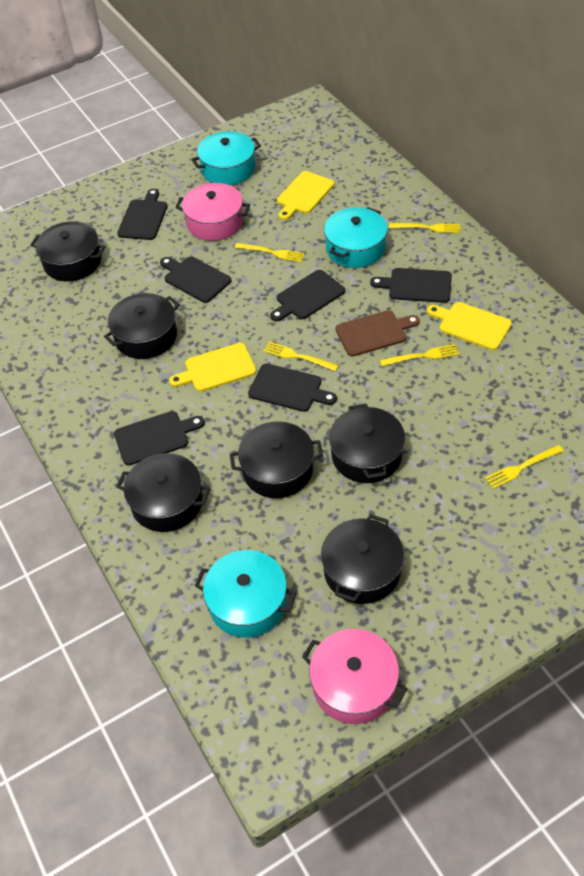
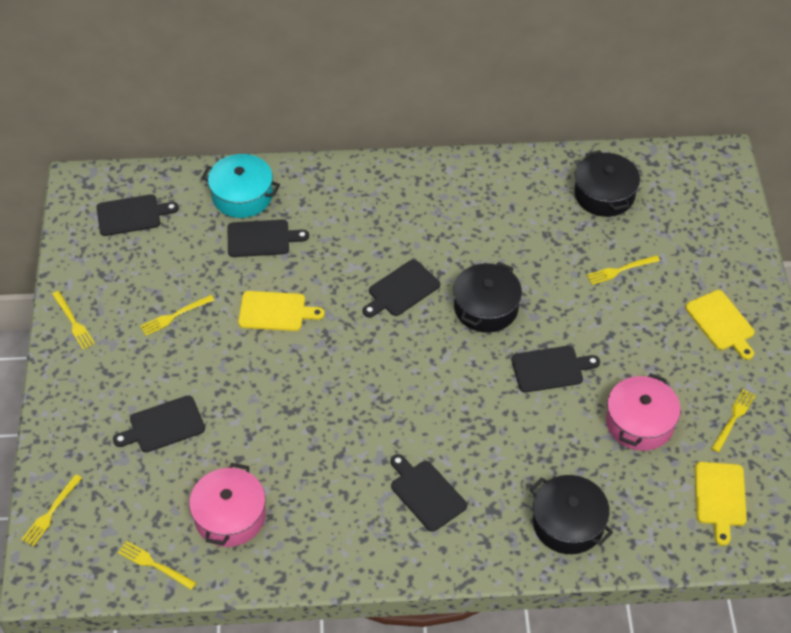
black pot: [30,221,105,282] [104,293,180,359] [116,453,210,532] [230,421,323,498] [321,514,404,604] [329,403,405,483] = 6 -> [453,262,522,333] [529,475,613,554] [574,150,640,217] = 3
brown cutting board: [335,310,420,357] = 1 -> none = 0
turquoise pot: [191,131,261,185] [195,550,297,638] [324,207,388,268] = 3 -> [201,154,280,218] = 1
yellow fork: [234,243,305,262] [263,342,339,371] [380,344,459,366] [389,223,460,233] [485,445,564,489] = 5 -> [21,474,82,547] [52,291,95,350] [118,541,197,590] [140,295,214,336] [586,255,660,285] [711,389,756,453] = 6

